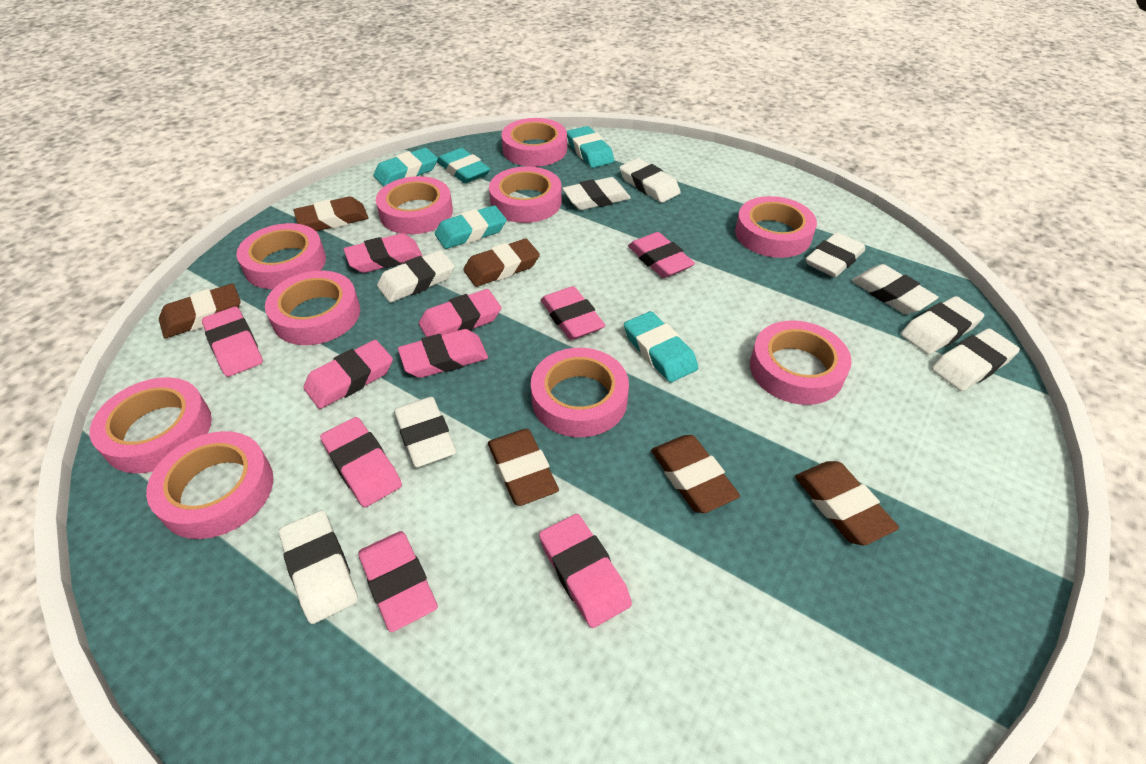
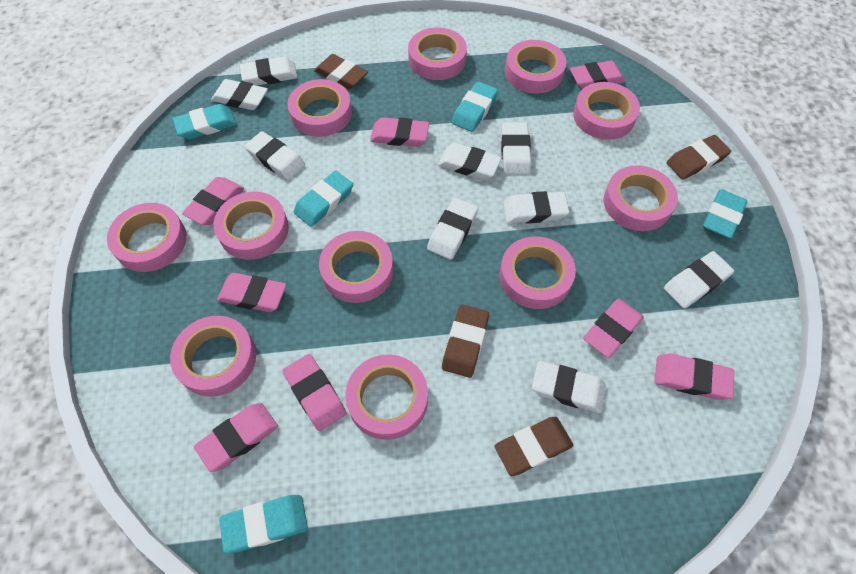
brown eraser: [159,283,241,339] [294,197,368,231] [463,239,540,287] [488,429,559,506] [651,435,740,513] [795,461,899,545] = 6 -> [314,54,368,89] [442,304,489,378] [495,417,573,476] [667,135,731,180] = 4
pink eraser: [202,307,263,377] [303,340,393,409] [320,417,402,507] [343,233,423,273] [358,531,438,632] [398,329,488,378] [419,289,501,337] [539,514,632,628] [541,286,605,340] [628,232,695,278] = 10 -> [182,177,244,225] [194,403,278,472] [217,273,286,312] [282,354,346,431] [370,117,429,147] [570,60,626,89] [583,299,644,358] [654,354,734,400] = 8
pink tape: [90,377,212,473] [146,431,273,539] [236,223,326,289] [265,271,360,345] [376,176,453,234] [489,166,562,223] [501,118,567,167] [531,348,629,437] [735,196,817,258] [750,321,852,405] = 10 -> [107,203,187,272] [170,316,256,397] [214,192,289,260] [287,79,352,137] [319,231,393,303] [345,354,428,440] [408,27,467,80] [499,236,576,309] [505,40,567,94] [573,82,640,140] [604,166,678,231] = 11

